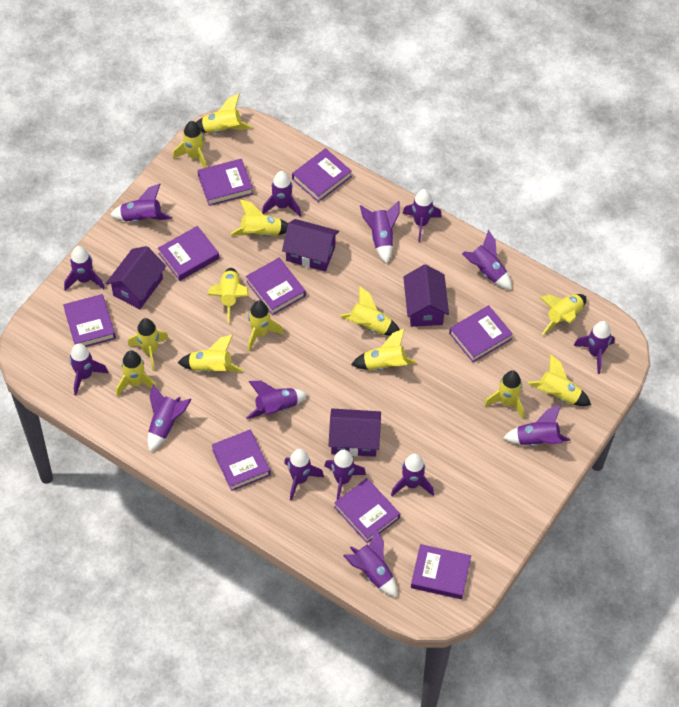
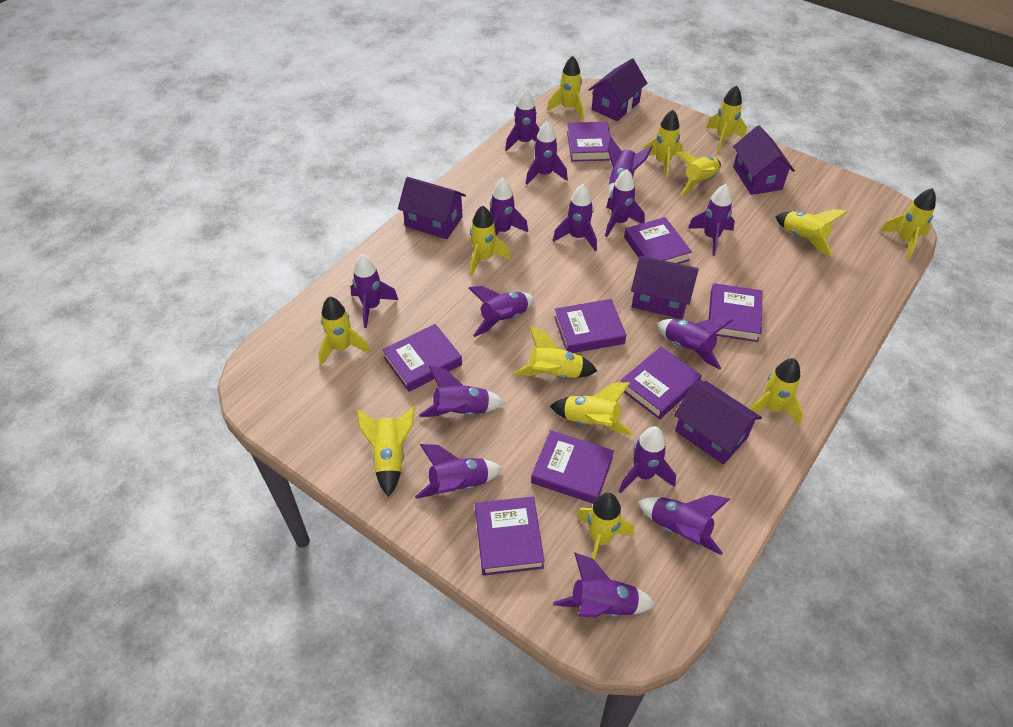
purple book: [63,294,116,347] [158,226,219,281] [198,159,253,206] [212,430,271,491] [246,258,306,315] [292,148,352,202] [334,478,400,543] [411,544,471,599] [449,305,513,362] = 9 -> [382,324,462,392] [475,496,545,576] [531,430,614,504] [554,299,626,353] [567,122,611,162] [620,347,702,419] [624,217,692,264] [709,283,763,342] = 8
purple house: [106,246,166,309] [282,219,339,272] [329,408,381,457] [403,264,449,327] = 4 -> [398,177,466,239] [589,58,647,121] [631,255,699,319] [674,380,762,465] [733,125,795,195] = 5

